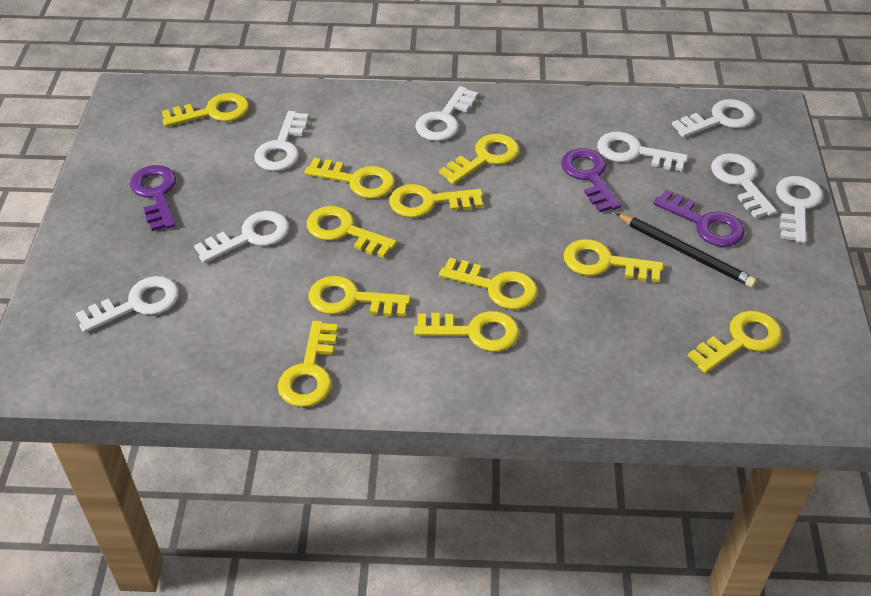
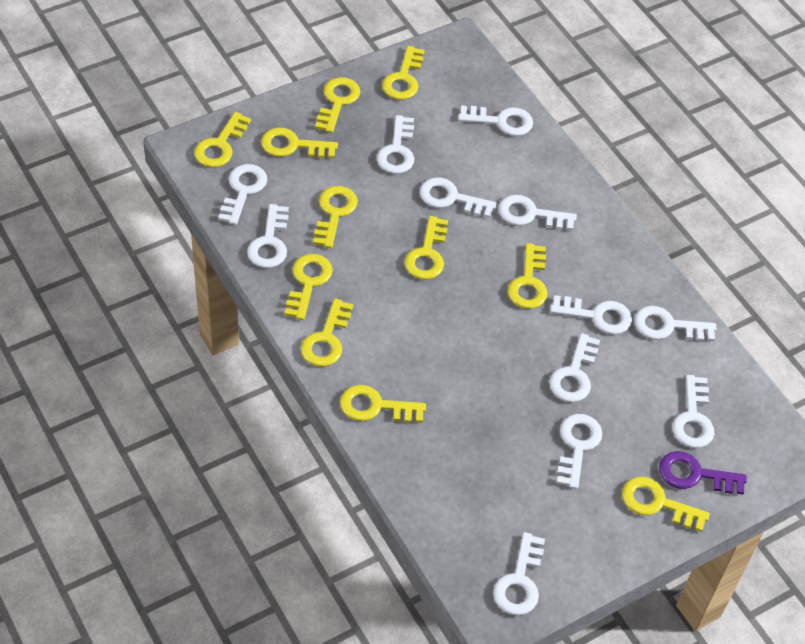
black pencil: [615,213,757,287] = 1 -> none = 0
purple key: [130,165,176,231] [561,148,621,212] [653,189,744,247] = 3 -> [659,451,747,494] = 1
white key: [75,276,179,333] [194,211,289,263] [254,111,309,171] [415,86,478,141] [597,131,688,172] [672,99,755,137] [711,153,777,218] [776,176,823,243] = 8 -> [218,164,267,225] [247,204,289,268] [377,115,414,174] [420,178,497,218] [458,105,533,136] [493,532,545,615] [498,195,577,231] [549,333,600,402] [550,295,632,334] [557,414,602,489] [634,306,716,341] [672,375,714,448] = 12

